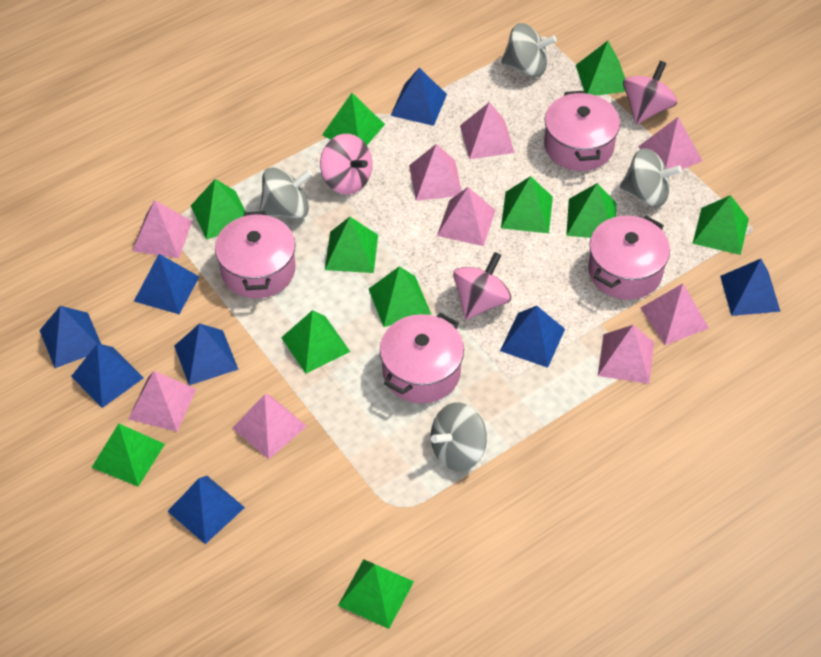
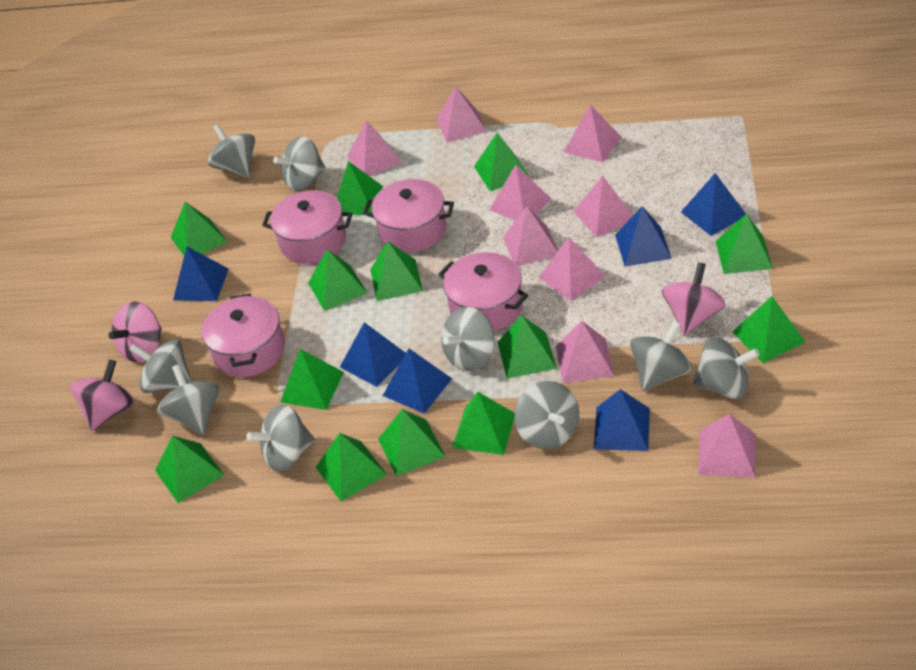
blue pyramid: [39,306,101,368] [71,343,143,408] [134,254,199,314] [167,476,245,544] [174,323,239,385] [390,68,447,126] [500,306,565,368] [720,259,781,316] = 8 -> [173,247,229,301] [340,322,406,387] [383,349,452,414] [594,389,650,451] [615,206,672,267] [681,173,746,236] = 6
green pyramid: [91,423,165,487] [191,179,246,240] [281,310,350,374] [322,93,385,145] [325,217,378,273] [338,559,414,629] [369,266,431,327] [501,176,553,233] [566,183,616,238] [576,41,626,96] [692,195,749,255] = 11 -> [155,436,224,503] [171,202,228,255] [280,349,344,410] [308,249,367,311] [316,433,387,502] [337,161,383,215] [370,241,423,301] [378,409,446,477] [452,392,515,455] [474,133,530,192] [497,316,557,379] [715,214,773,274] [732,296,805,364] = 13
grey spinning top: [260,167,313,219] [431,403,487,471] [501,23,557,77] [620,148,682,207] = 4 -> [129,339,192,393] [157,364,220,435] [208,124,255,178] [246,404,315,472] [273,136,325,191] [441,307,495,371] [515,381,579,449] [630,321,691,391] [693,337,760,399] = 9

